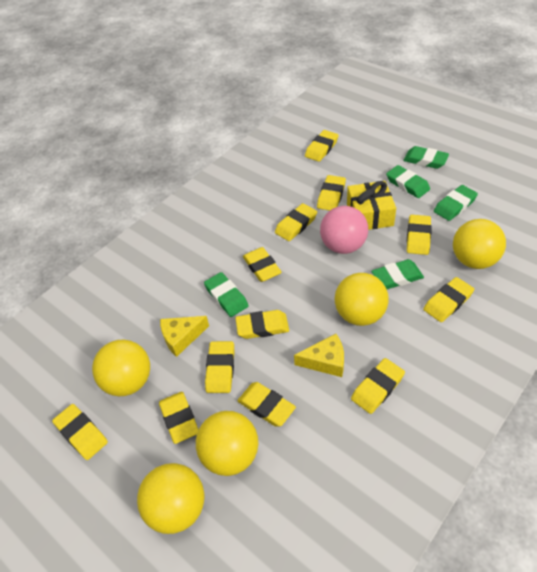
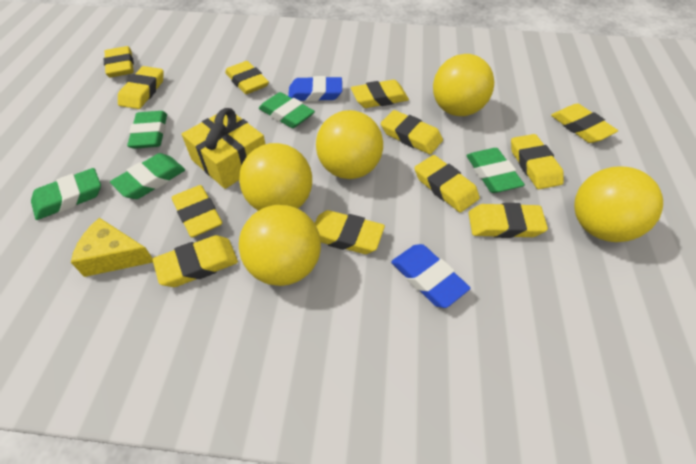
blue eraser: none = 0 -> [288,76,342,101] [391,244,470,308] = 2
pink ball: [320,206,368,254] = 1 -> none = 0
yellow cheese: [160,316,209,357] [294,334,344,377] = 2 -> [71,218,153,277] = 1

